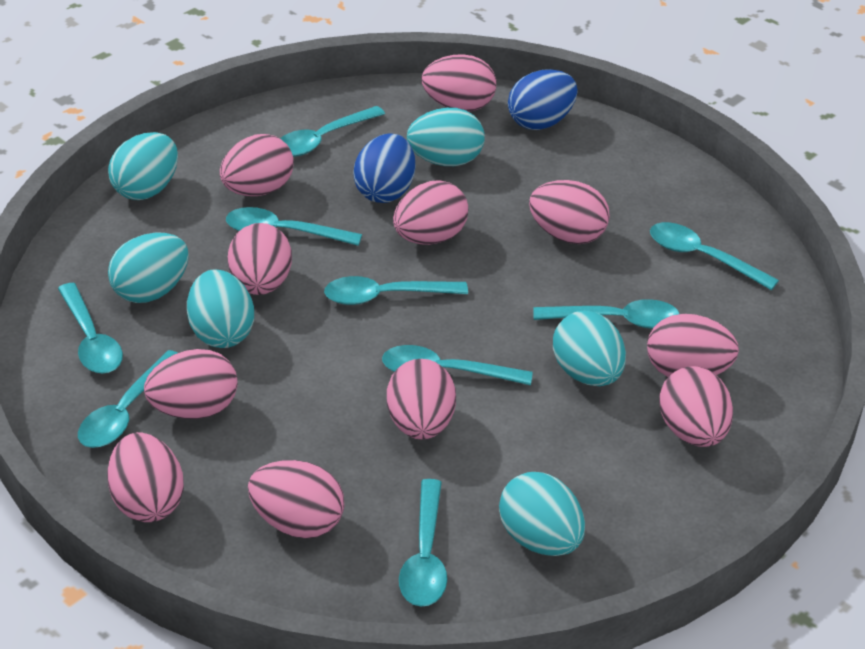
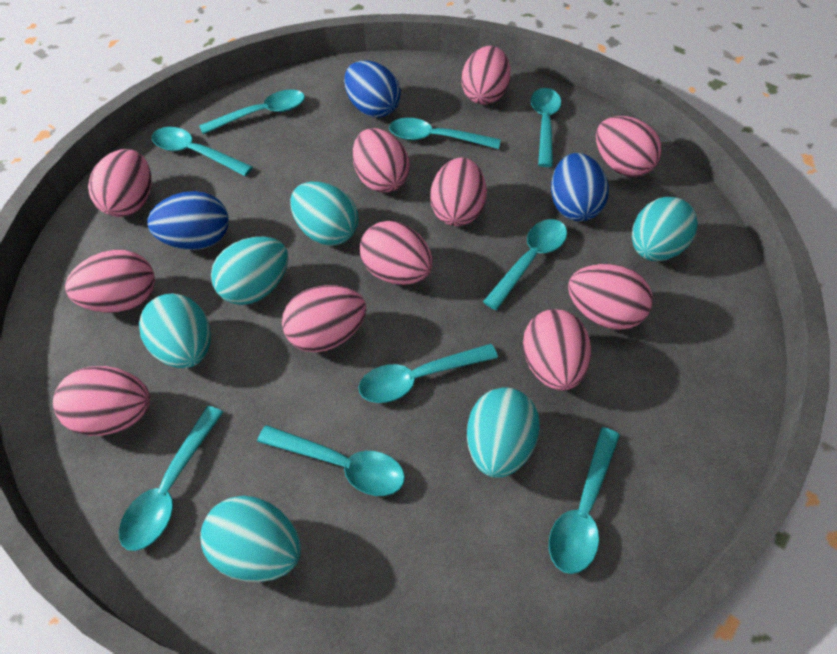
blue egg: [353,133,415,203] [508,69,577,130] = 2 -> [147,191,229,250] [344,61,401,118] [551,153,609,221] = 3

